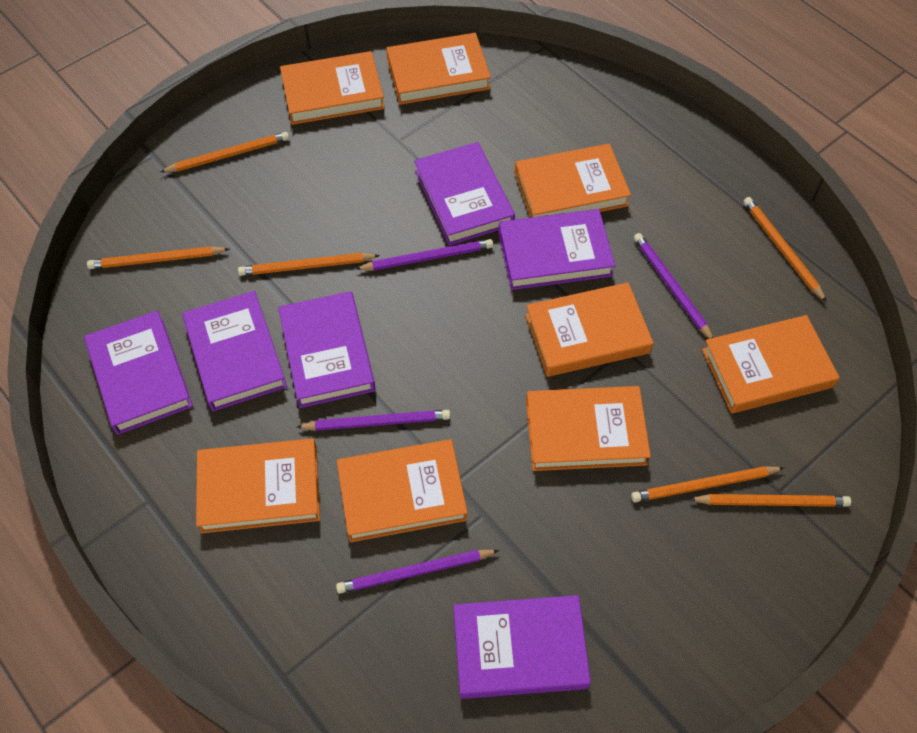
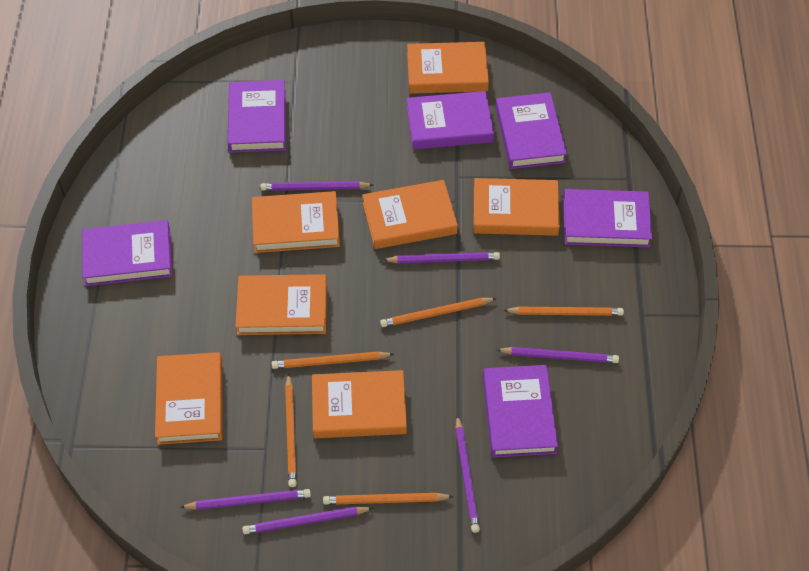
orange book: [196,438,320,533] [280,51,385,125] [337,439,468,542] [386,33,491,105] [515,144,631,218] [526,282,653,377] [526,386,651,471] [702,315,840,413] = 8 -> [155,352,223,445] [235,274,327,335] [252,191,340,253] [312,370,407,438] [362,180,458,249] [407,42,489,94] [474,178,560,236] = 7
orange pencil: [87,246,230,269] [160,132,289,172] [238,253,380,276] [631,466,784,502] [689,494,851,507] [743,197,827,302] = 6 -> [272,351,394,369] [285,373,297,487] [323,493,454,505] [380,298,497,327] [503,307,624,316] = 5
purple pencil: [296,410,451,431] [336,550,500,593] [355,239,493,270] [634,233,713,339] = 4 -> [180,489,311,510] [242,507,373,534] [260,181,373,191] [384,252,500,263] [455,415,480,533] [497,347,619,363] = 6

